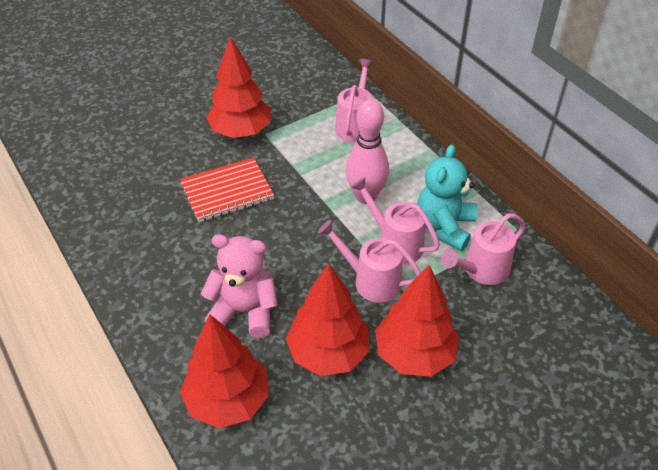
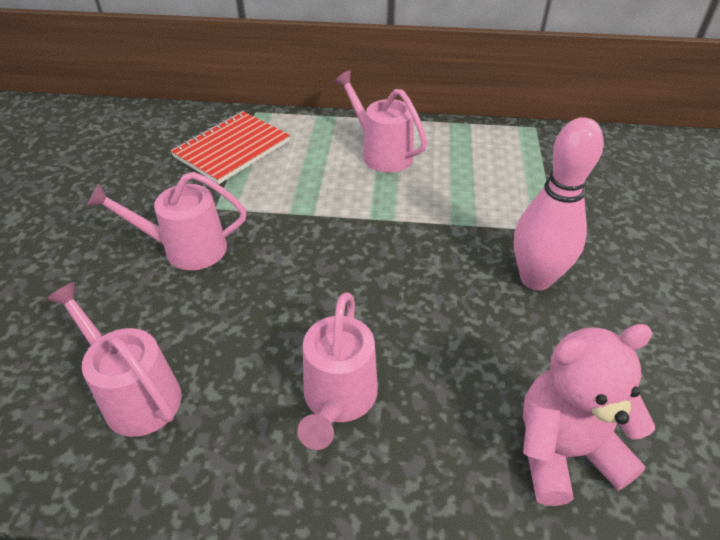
red tree: [180,314,269,428] [206,37,271,138] [286,263,370,376] [375,265,460,377] = 4 -> none = 0
turquoise teddy bear: [417,144,478,251] = 1 -> none = 0

